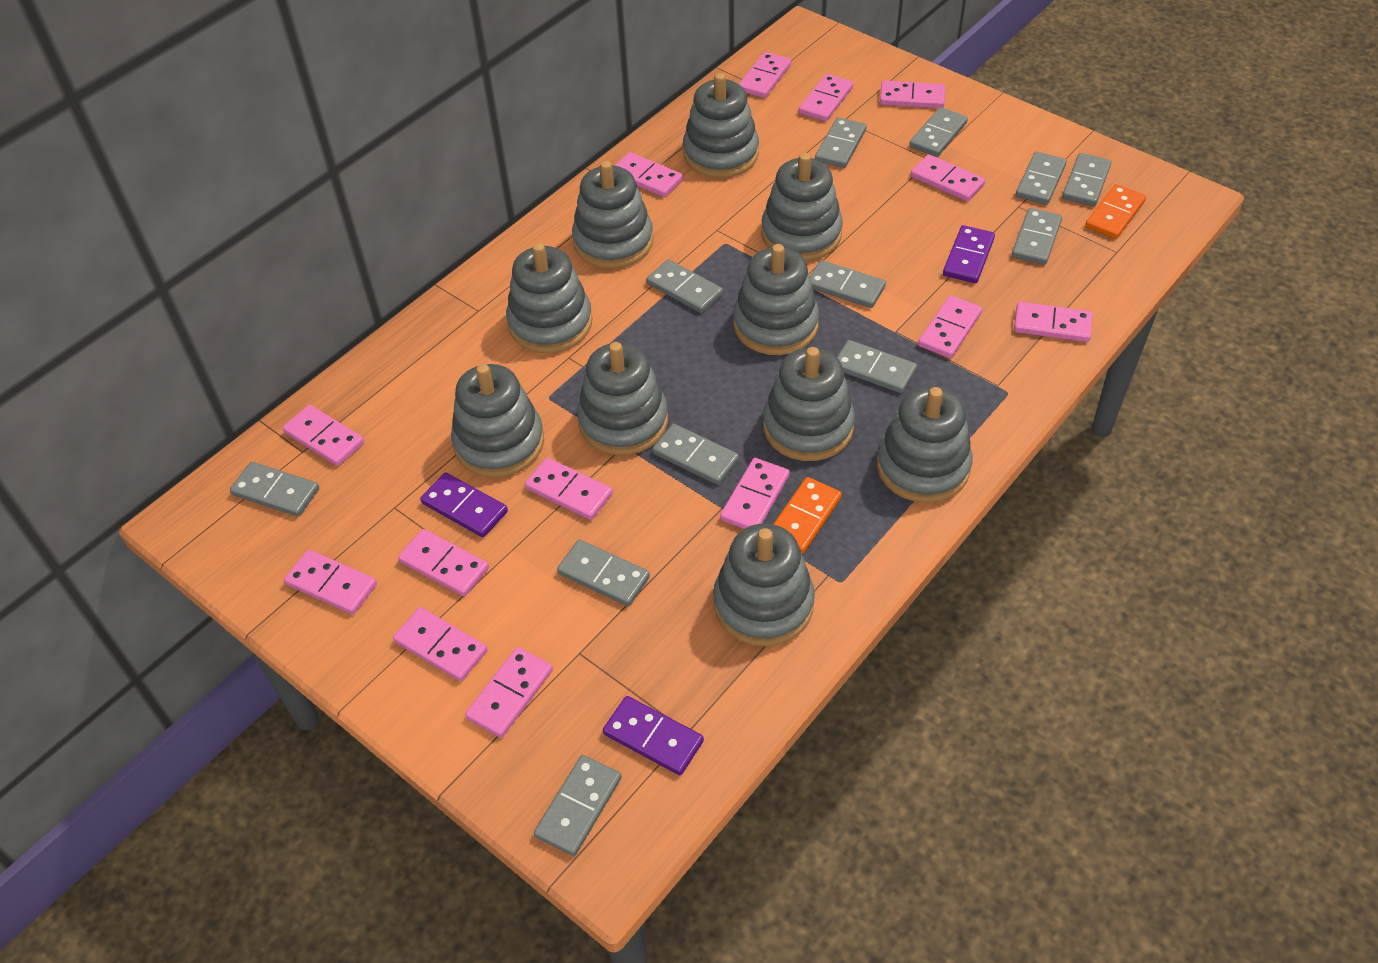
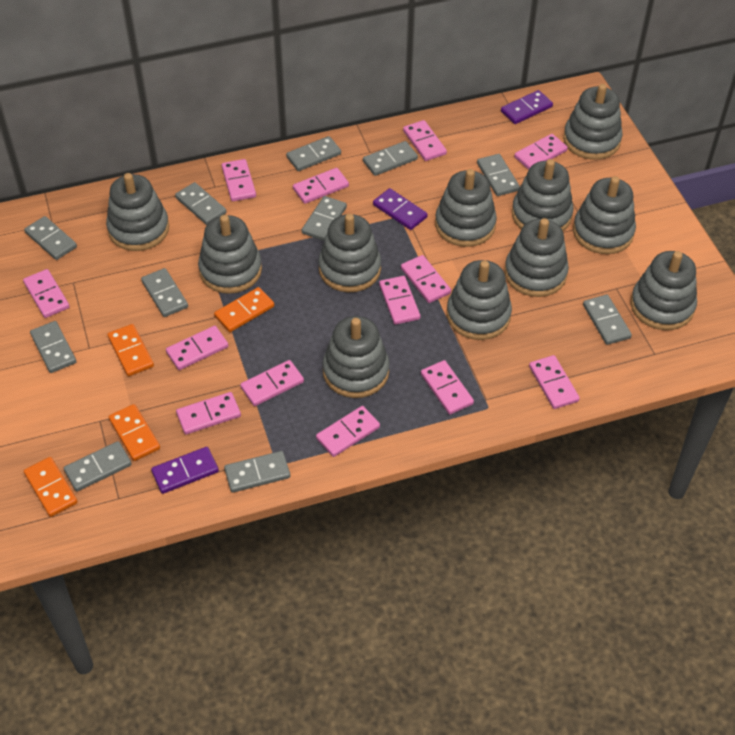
grey domino: [230,462,319,517] [534,755,622,856] [557,539,650,606] [647,259,723,313] [652,424,739,485] [810,260,886,308] [815,117,866,168] [837,340,917,393] [909,107,968,157] [1012,208,1062,265] [1016,152,1067,205] [1062,153,1111,206] = 12 -> [24,216,77,260] [30,321,76,373] [64,441,132,492] [141,268,188,317] [175,182,227,225] [224,451,290,493] [286,136,341,171] [302,196,347,241] [363,141,418,176] [477,154,520,196] [583,295,632,345] = 11
grey stacking toy: [451,364,544,478] [506,243,593,353] [572,161,653,269] [577,342,668,455] [683,73,759,178] [713,523,815,646] [733,244,819,355] [761,153,843,261] [763,347,855,461] [877,386,973,503] = 10 -> [106,173,169,251] [198,215,262,294] [318,214,381,292] [322,316,390,398] [435,169,497,247] [447,260,512,340] [505,218,569,297] [512,159,574,231] [563,84,623,160] [573,176,636,254] [630,251,697,330] = 11
orange domino: [774,477,842,554] [1085,184,1146,239] = 2 -> [24,457,78,517] [107,324,154,376] [109,404,160,461] [214,287,274,332] = 4
pink domino: [283,405,364,466] [284,550,377,614] [393,607,487,681] [398,529,489,596] [465,647,553,738] [525,458,613,520] [615,152,683,197] [720,458,790,529] [739,52,791,98] [799,74,853,121] [880,80,945,108] [911,154,985,202] [918,295,982,358] [1014,302,1093,342] = 14 -> [23,269,70,318] [166,326,228,370] [176,392,241,434] [222,159,256,201] [240,360,304,406] [293,168,349,204] [316,406,380,457] [379,276,420,325] [401,255,451,303] [403,120,447,161] [421,360,474,415] [514,134,568,170] [529,355,580,409] = 13

